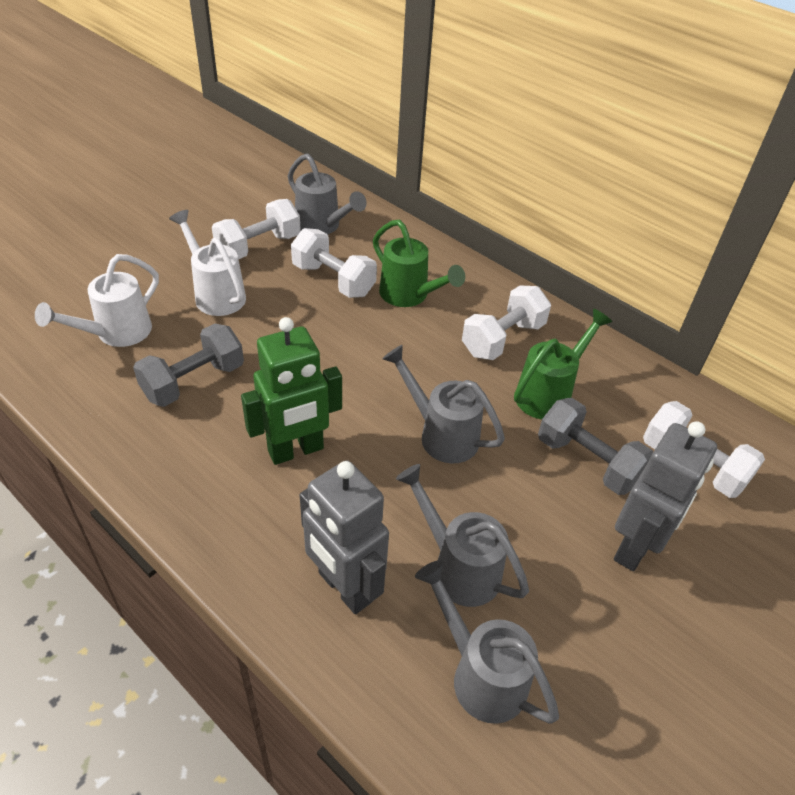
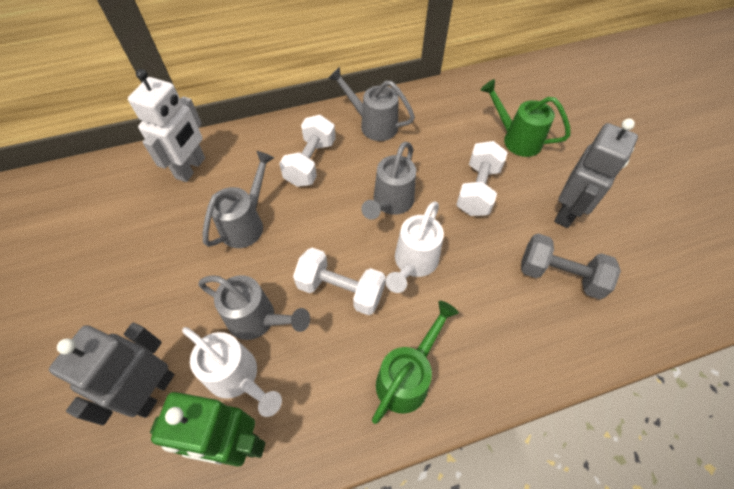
grey dumbbell: [133,324,244,407] [538,398,653,495] = 2 -> [521,234,621,299] = 1
white dumbbell: [212,199,301,259] [291,228,377,298] [462,286,551,360] [643,401,765,498] = 4 -> [279,115,336,187] [293,248,386,315] [456,141,508,216] = 3
white robot: none = 0 -> [128,69,205,182] = 1

